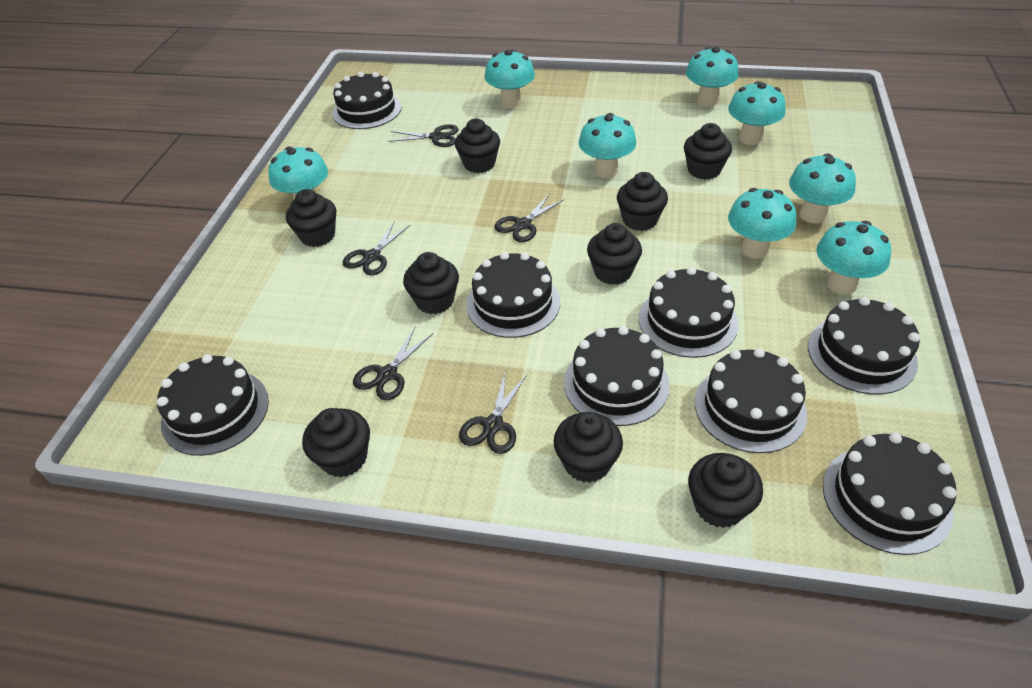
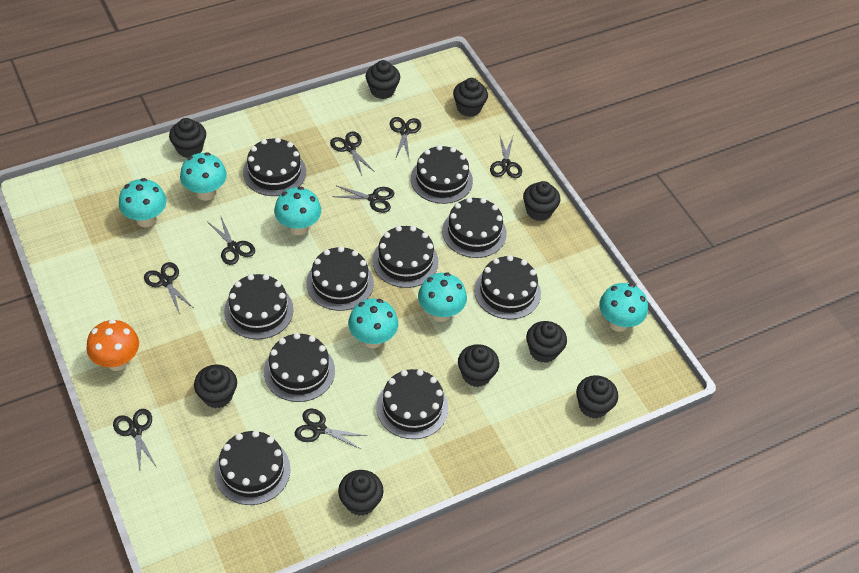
black cake: [157,354,269,456] [332,72,402,129] [466,252,560,338] [564,326,670,426] [639,267,738,358] [695,348,807,453] [808,297,920,395] [823,432,957,555] = 8 -> [214,430,291,505] [224,274,294,339] [243,137,306,196] [264,333,335,402] [307,246,374,311] [372,226,438,288] [376,369,448,439] [411,145,473,204] [442,197,507,258] [474,255,541,319] = 10
black scissors: [343,221,410,276] [353,327,433,400] [388,124,459,147] [459,372,527,454] [494,195,564,242] = 5 -> [113,409,156,471] [144,262,192,312] [208,215,255,265] [295,409,367,450] [330,132,375,175] [332,185,394,213] [390,117,421,159] [490,137,522,178] = 8
orange mushroom: none = 0 -> [87,319,139,371] = 1
turquoise mushroom: [268,146,328,199] [485,49,535,108] [579,113,636,178] [686,47,738,107] [728,81,786,145] [728,188,796,259] [789,154,856,223] [816,221,891,294] = 8 -> [119,178,167,227] [180,152,227,201] [274,187,321,235] [348,299,398,348] [418,272,467,322] [599,283,648,332] = 6

